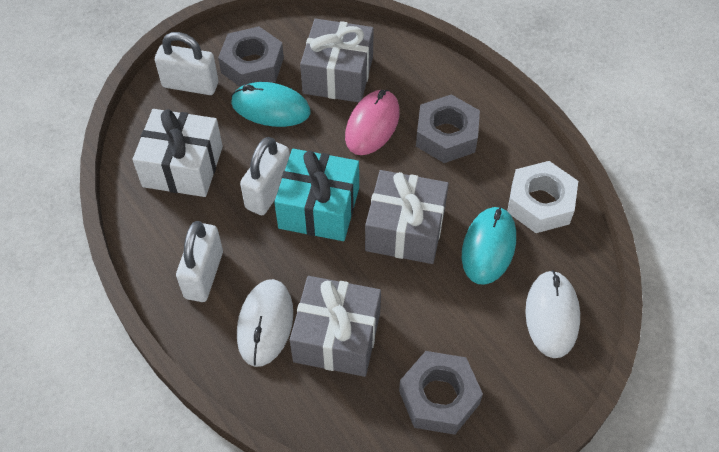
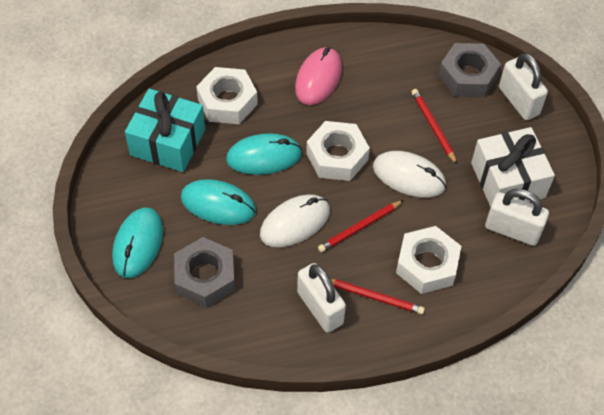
grey gift: [290,276,381,377] [300,19,374,102] [365,170,449,264] = 3 -> none = 0
grey nut: [218,26,284,87] [399,351,483,435] [416,94,480,163] = 3 -> [174,237,235,308] [439,43,501,97] = 2
red pencil: none = 0 -> [318,200,404,252] [330,279,425,315] [411,89,457,165] = 3
turquoise mouse: [231,82,311,127] [462,206,516,285] = 2 -> [112,208,163,278] [181,179,256,225] [226,133,302,175] = 3
white nut: [507,161,578,233] = 1 -> [196,67,258,124] [306,121,370,181] [396,226,461,294] = 3

